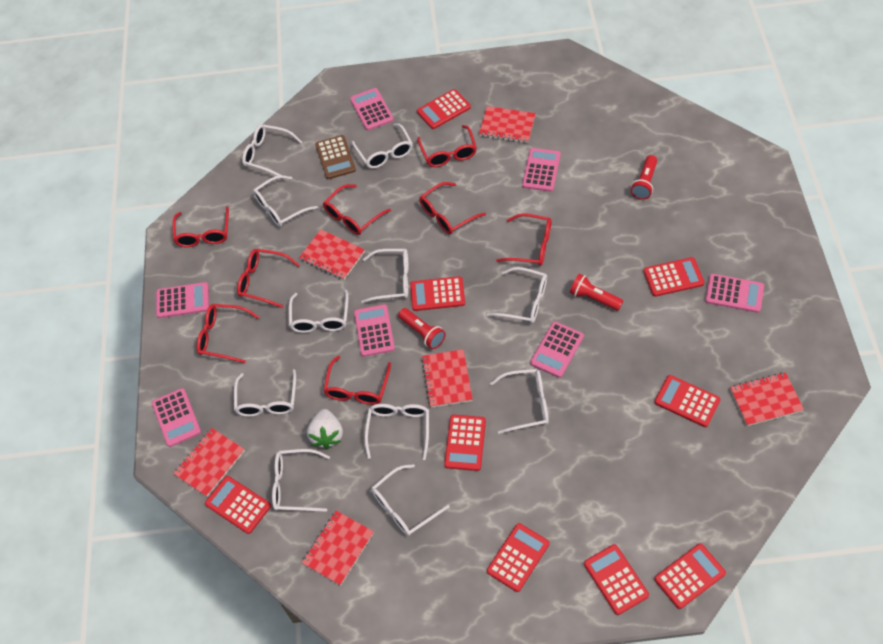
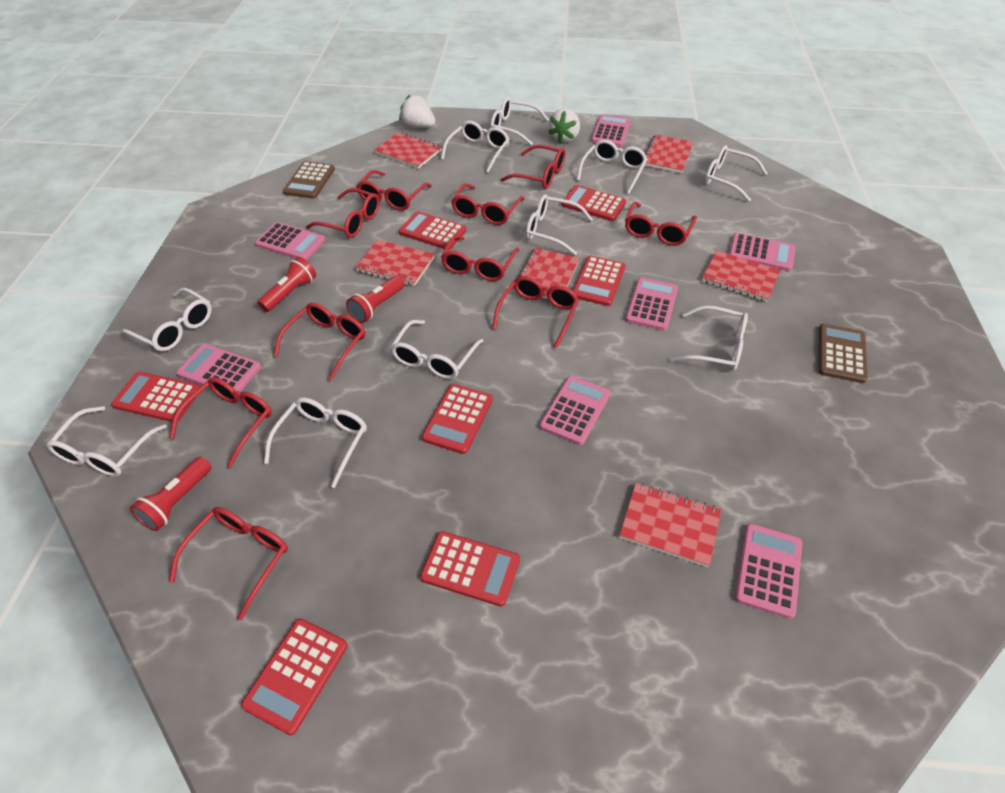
brown calculator: [315,135,356,179] = 1 -> [283,161,335,199] [819,324,868,383] = 2
red calculator: [205,476,271,534] [410,276,465,311] [417,89,471,129] [444,415,486,471] [487,523,549,592] [584,544,649,615] [643,257,704,297] [654,375,721,427] [654,544,726,609] = 9 -> [111,372,200,422] [241,619,348,735] [399,211,466,250] [420,531,520,607] [422,384,493,454] [562,185,626,221] [573,256,625,306] = 7
red glasses: [173,206,229,247] [197,304,259,363] [237,249,300,308] [323,184,391,235] [323,356,391,405] [417,125,477,167] [419,182,486,234] [496,213,552,266] = 8 -> [169,377,272,468] [169,507,288,621] [274,303,366,381] [306,188,380,238] [356,170,432,211] [441,235,519,281] [451,183,525,225] [492,276,579,349] [500,145,566,189] [625,202,697,246] = 10
white glasses: [234,369,296,417] [242,124,302,176] [253,175,318,227] [272,449,330,512] [289,290,348,333] [352,124,413,169] [361,249,408,303] [364,404,429,460] [371,464,450,536] [487,267,547,323] [490,369,549,434] = 11 -> [47,406,167,477] [121,288,212,351] [264,398,367,488] [390,320,483,379] [441,121,510,172] [490,97,549,145] [526,194,593,255] [577,140,647,194] [671,305,748,371] [705,145,768,202] = 10
white strawberry: [307,409,343,449] = 1 -> [399,95,436,128] [548,109,580,143] = 2

